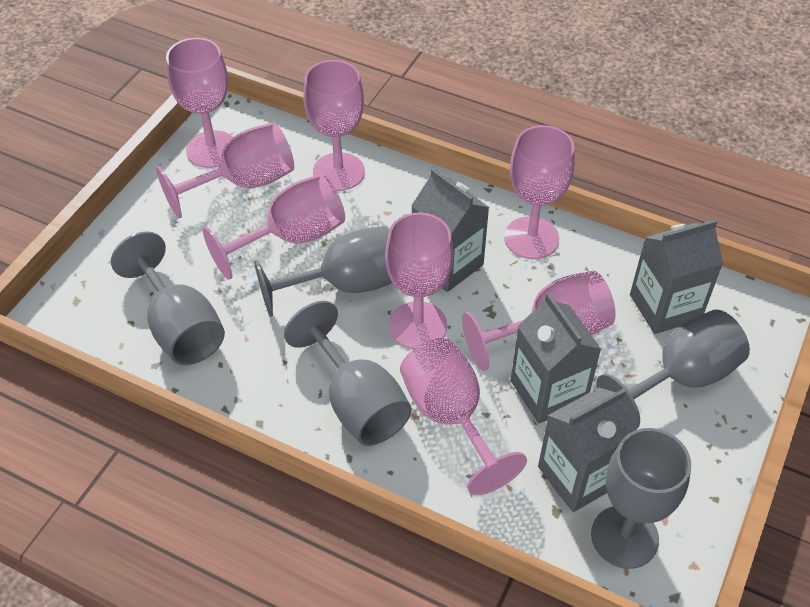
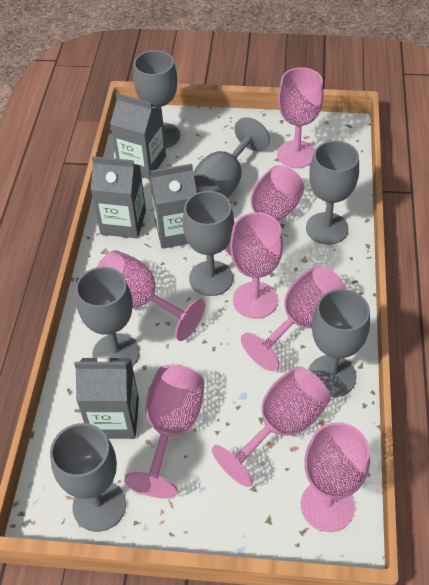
grey goblet: [111,232,225,365] [254,226,392,317] [284,301,412,446] [591,428,691,569] [596,310,750,429] = 5 -> [50,423,126,532] [75,267,140,367] [133,50,180,149] [183,191,234,296] [193,117,270,198] [306,141,359,245] [308,289,370,397] = 7

